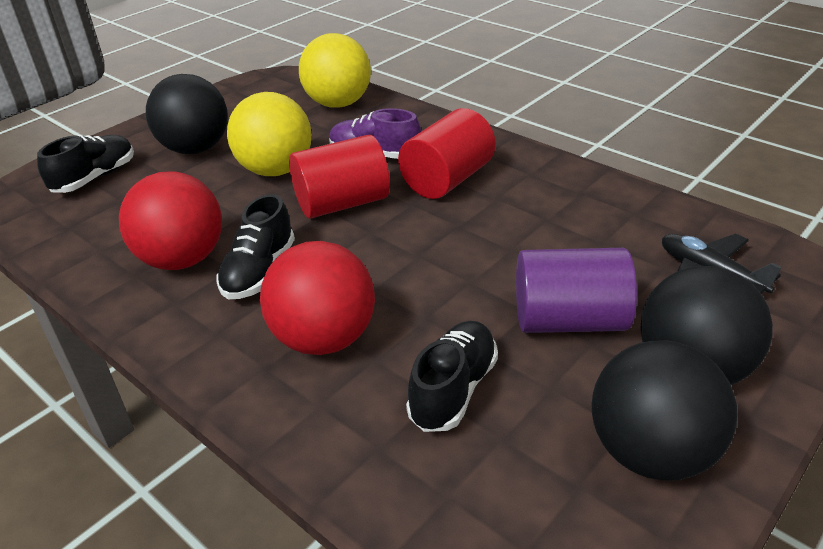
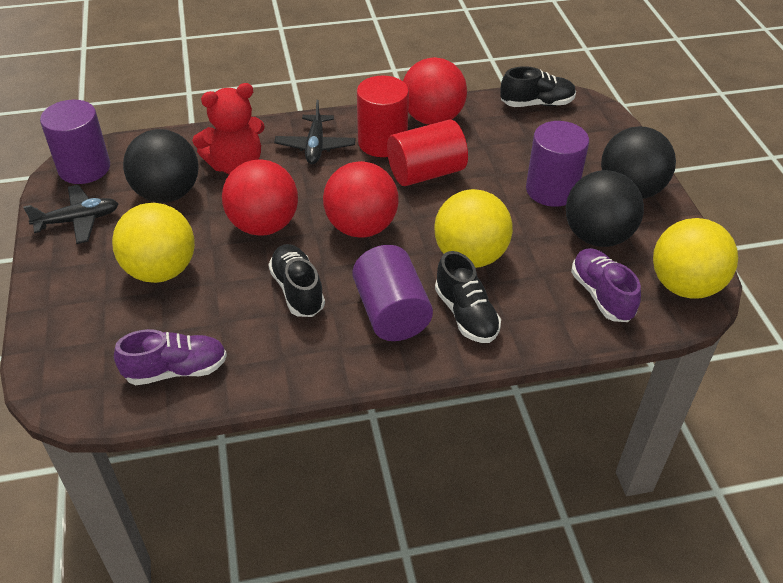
black plane: [662,233,781,294] = 1 -> [23,185,118,244] [274,100,356,164] = 2
purple cylinder: [516,248,637,333] = 1 -> [40,100,110,184] [352,245,433,341] [526,121,589,207] = 3
purple shoe: [329,108,421,159] = 1 -> [114,329,227,385] [571,248,641,322] = 2
red ball: [119,171,222,270] [260,241,375,355] = 2 -> [222,159,298,236] [323,161,399,238] [403,57,467,125] = 3
red teddy bear: none = 0 -> [192,83,265,174] = 1
yellow ball: [227,92,312,176] [299,33,371,108] = 2 -> [112,203,195,283] [434,189,513,268] [653,218,738,299] = 3

